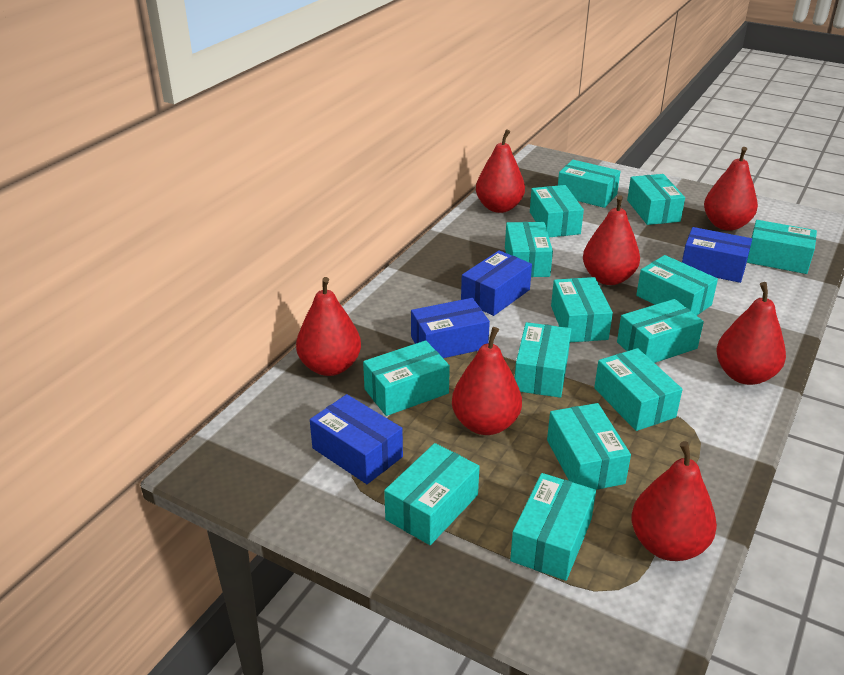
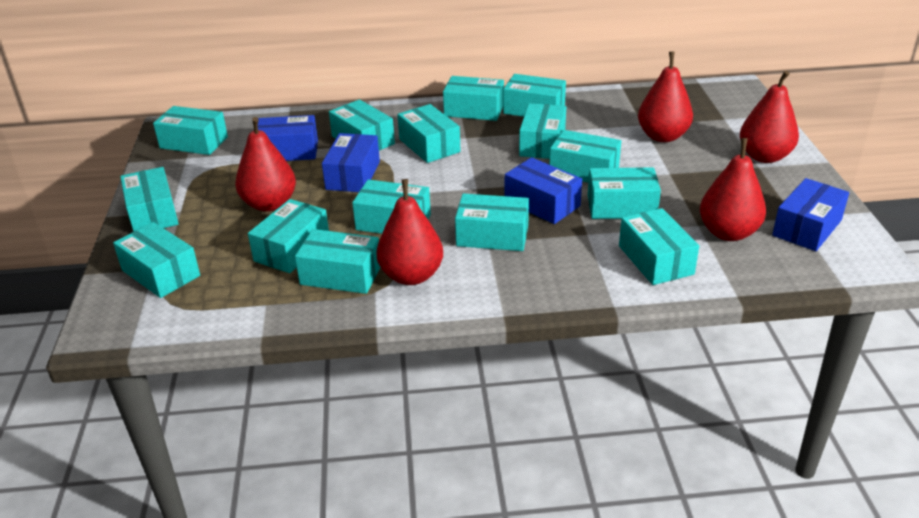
red pear: [296,277,361,376] [452,327,522,435] [476,129,525,213] [583,195,640,285] [631,441,717,561] [704,147,758,231] [716,282,786,385] = 7 -> [235,117,296,212] [376,179,443,285] [638,51,693,142] [700,138,766,241] [740,71,799,163] = 5
turquoise box: [363,340,450,416] [384,443,480,545] [505,222,553,277] [510,473,596,581] [515,322,571,398] [530,185,584,238] [547,403,631,490] [551,277,613,342] [558,160,621,208] [594,348,683,431] [617,299,704,363] [627,174,685,225] [636,255,718,316] [747,220,817,274] = 14 -> [113,222,200,298] [120,167,179,231] [153,106,228,155] [248,199,329,273] [295,229,381,294] [329,99,395,151] [352,180,431,234] [397,104,461,163] [443,76,504,121] [455,193,529,251] [503,74,566,117] [519,103,566,159] [549,130,621,182] [588,167,661,219] [619,208,699,285] = 15

